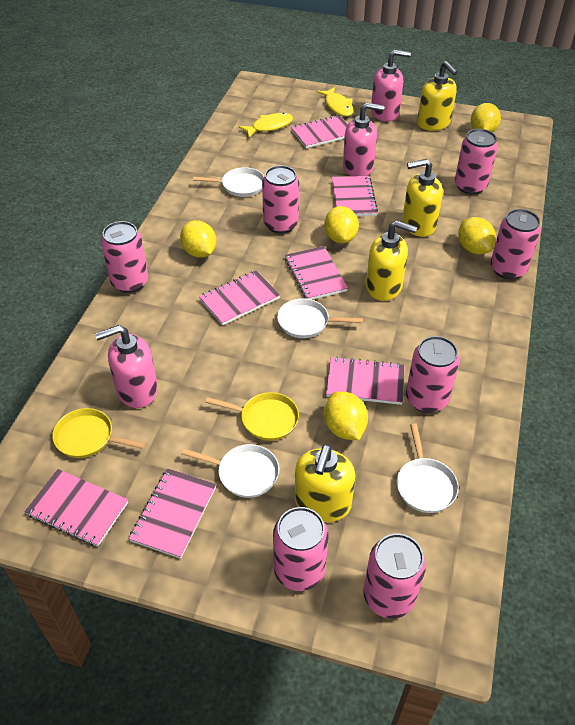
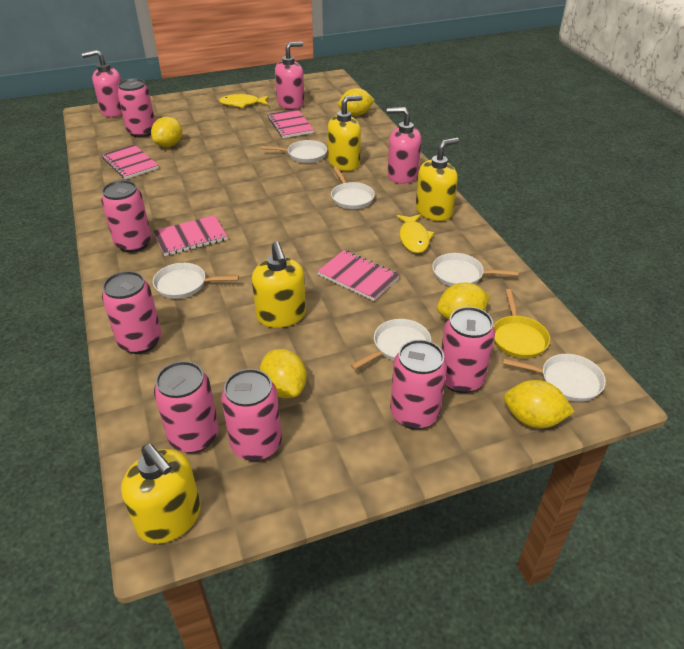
pink notebook: [25,469,128,547] [129,468,216,559] [199,270,280,325] [285,246,348,300] [291,115,348,148] [326,356,405,405] [332,176,378,216] = 7 -> [102,144,159,179] [153,215,228,256] [267,109,314,138] [317,250,400,301] = 4
white pan: [181,444,279,498] [193,167,264,197] [277,298,363,338] [397,423,459,513] = 4 -> [153,263,239,299] [261,140,327,163] [331,166,375,209] [350,319,431,370] [432,253,519,286] [503,354,606,402] = 6
yellow pan: [52,408,146,458] [205,392,299,441] = 2 -> [493,289,550,358] = 1

